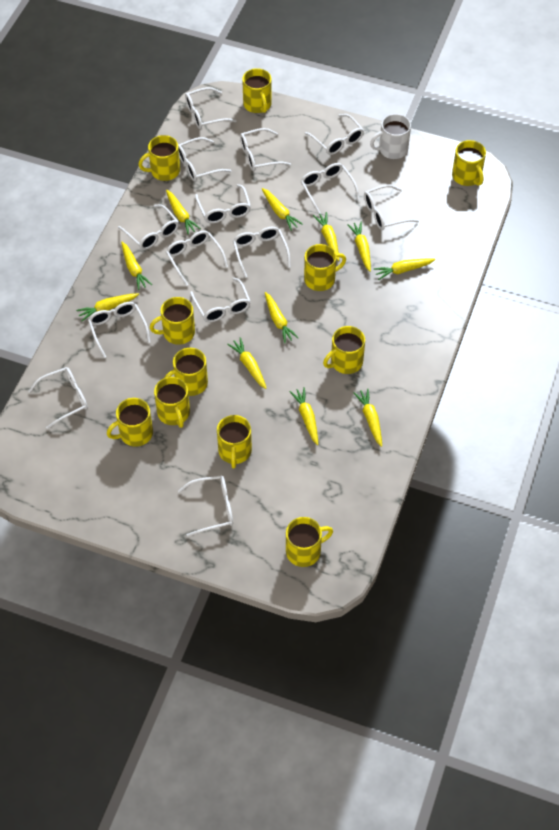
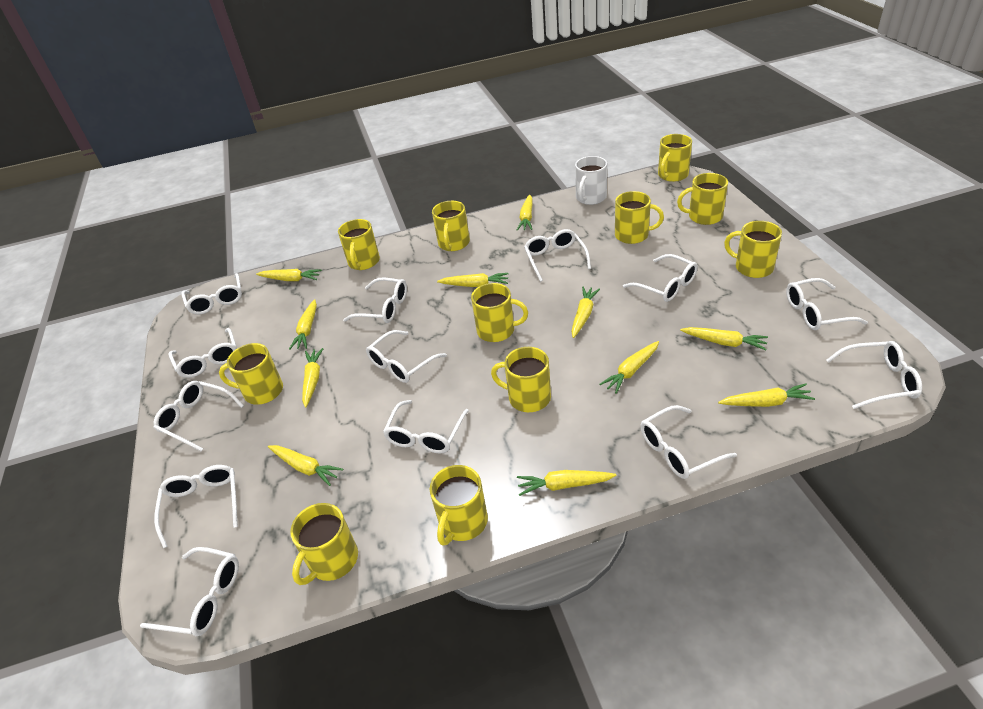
white glasses: [28,367,88,429] [88,302,150,358] [118,205,179,250] [166,230,228,286] [178,137,232,181] [178,475,233,537] [185,87,237,129] [190,278,251,322] [195,184,251,223] [233,227,290,278] [240,128,291,171] [301,163,360,215] [305,114,364,155] [364,184,419,230] = 14 -> [140,547,239,636] [153,381,244,451] [154,465,238,548] [169,328,237,378] [181,273,242,315] [343,278,407,323] [366,330,447,383] [383,400,469,453] [524,229,591,282] [623,254,698,302] [640,405,737,479] [786,278,868,330] [826,341,922,409] = 13

